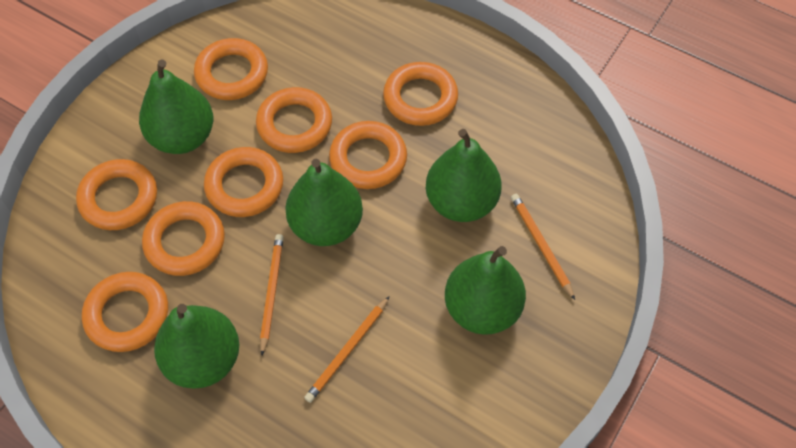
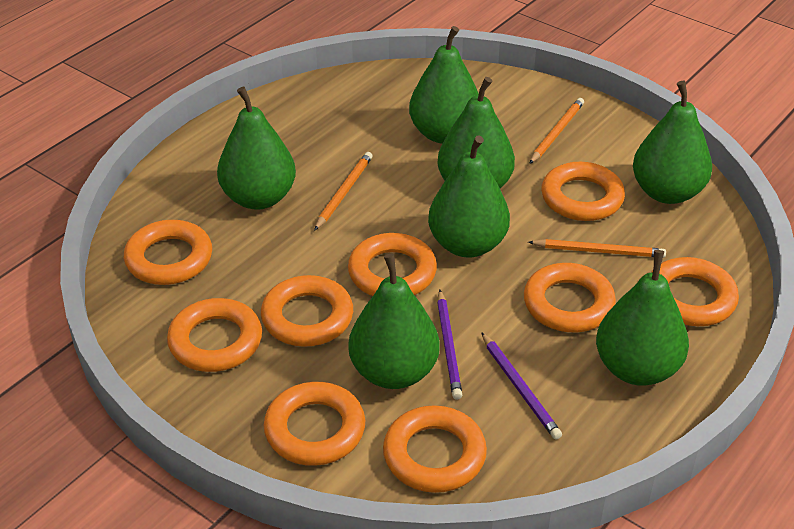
green pear: [139,60,214,154] [154,304,239,389] [285,159,363,246] [426,129,502,222] [445,246,526,335] = 5 -> [217,86,296,210] [348,254,440,389] [409,26,479,144] [428,135,510,257] [437,77,515,188] [596,250,689,386] [633,81,712,204] = 7
orange ring: [76,159,157,230] [82,272,168,352] [142,201,225,276] [194,38,268,100] [204,147,283,217] [256,87,332,153] [329,121,407,189] [383,62,458,126] = 8 -> [124,220,212,285] [167,298,262,372] [261,275,353,347] [264,382,365,466] [348,233,437,296] [383,405,487,493] [524,263,616,332] [541,162,625,221] [651,257,739,326] = 9
purple pencil: none = 0 -> [437,290,462,400] [481,332,562,440] = 2

